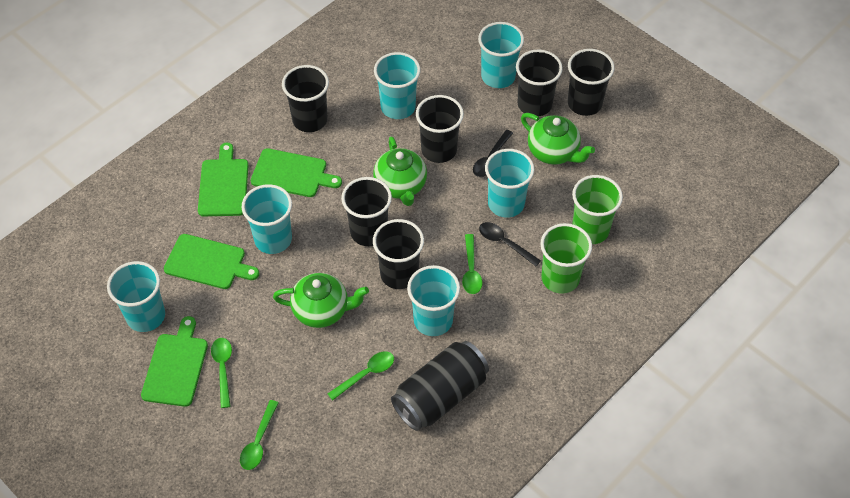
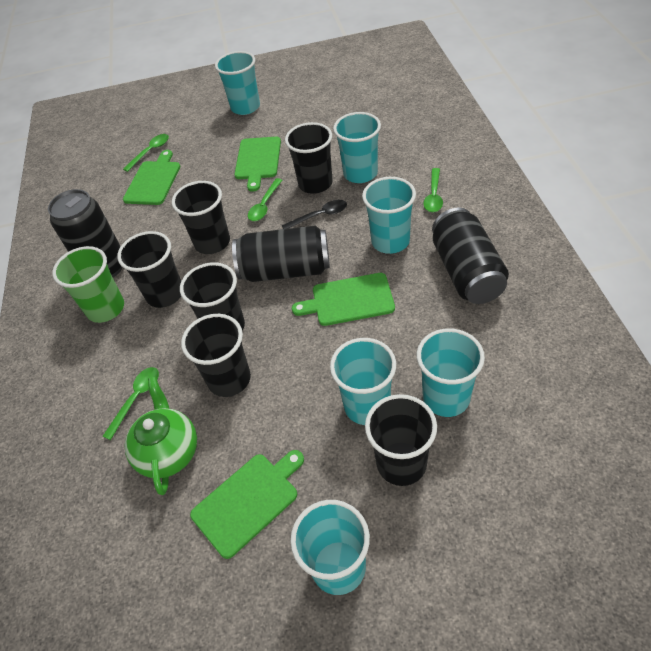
black can: [391,341,489,431] = 1 -> [48,189,123,277] [232,225,330,282] [432,207,509,304] = 3
black spoon: [473,130,513,177] [479,222,541,266] = 2 -> [282,200,347,229] = 1
green cup: [540,223,592,294] [572,175,623,244] = 2 -> [52,246,124,323] = 1
green teapot: [273,273,369,328] [373,136,427,206] [521,113,595,165] = 3 -> [124,377,197,495] = 1

